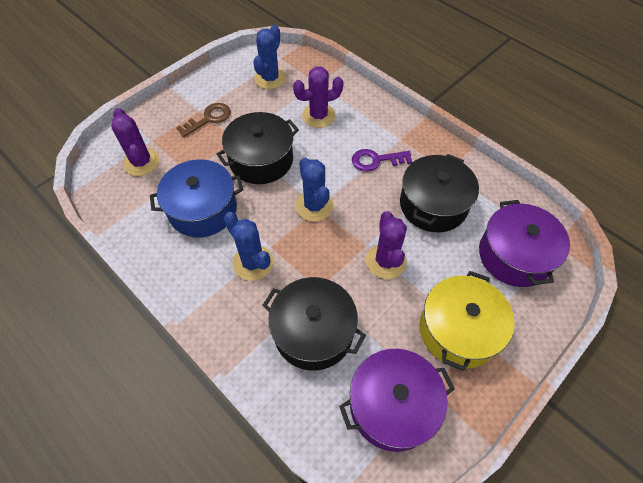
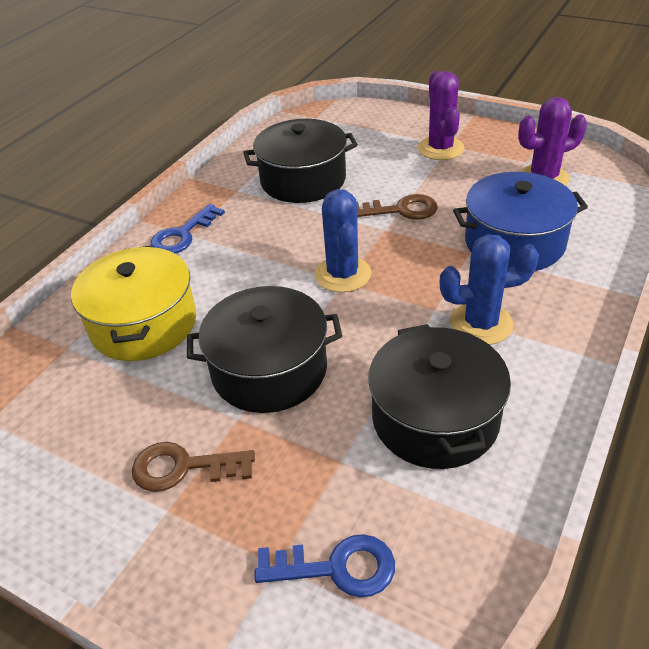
blue cactus: [224,212,273,281] [253,25,286,89] [296,157,334,221] = 3 -> [315,189,371,292] [440,234,539,345] = 2
blue key: none = 0 -> [150,204,225,253] [255,534,395,597] = 2
brown key: [176,103,231,137] = 1 -> [132,442,255,492] [357,194,438,220] = 2
purple cactus: [111,108,160,176] [293,66,343,128] [366,211,407,279] = 3 -> [418,71,464,160] [518,97,587,186] = 2
purple key: [352,149,412,172] = 1 -> none = 0
purple pot: [339,349,455,452] [479,200,570,287] = 2 -> none = 0

